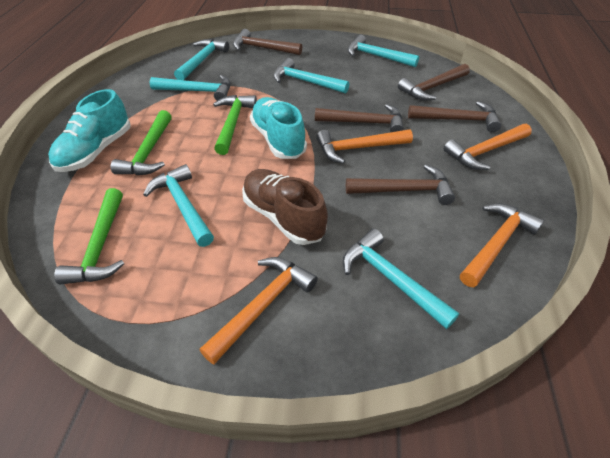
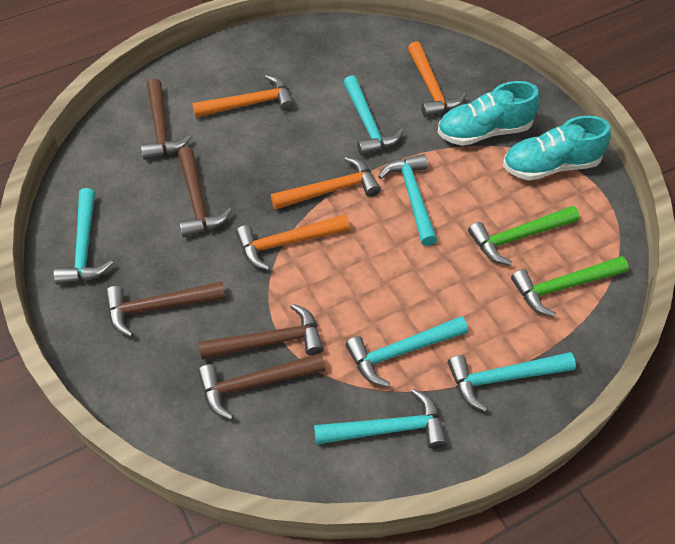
brown shoe: [242,169,328,245] = 1 -> none = 0
green hammer: [54,188,124,285] [111,110,172,175] [213,95,257,155] = 3 -> [468,206,579,265] [511,256,628,317] = 2

